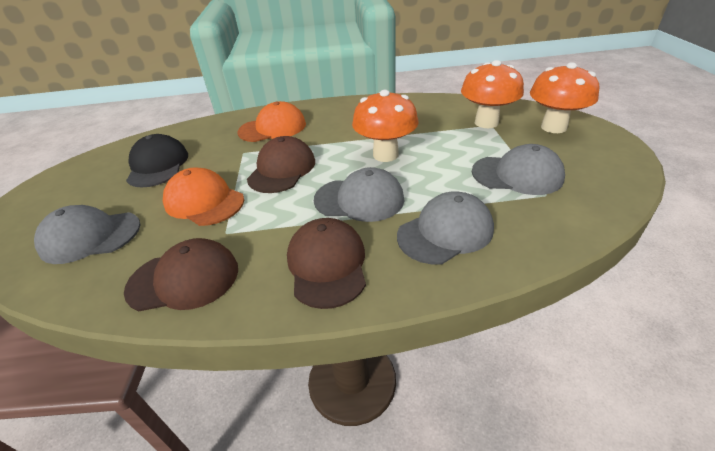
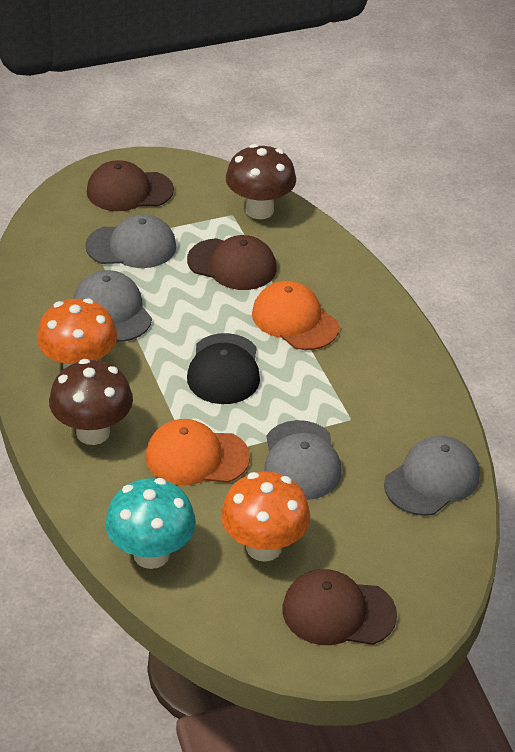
brown mushroom: none = 0 -> [49,359,133,445] [226,144,296,219] = 2
orange mushroom: [352,90,418,162] [461,60,524,128] [530,62,599,133] = 3 -> [37,298,117,370] [221,472,310,562] = 2
turquoise mushroom: none = 0 -> [105,478,196,569] = 1

